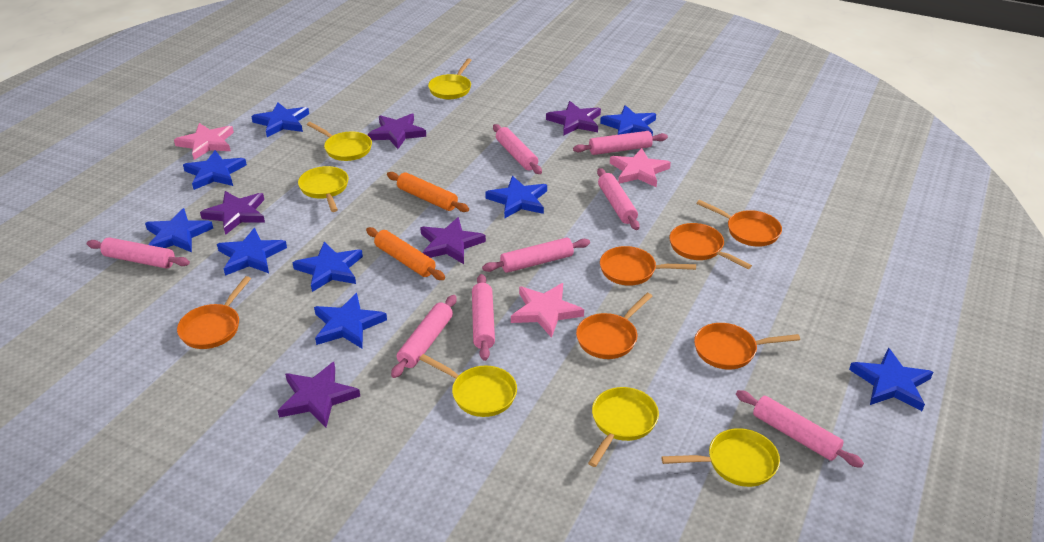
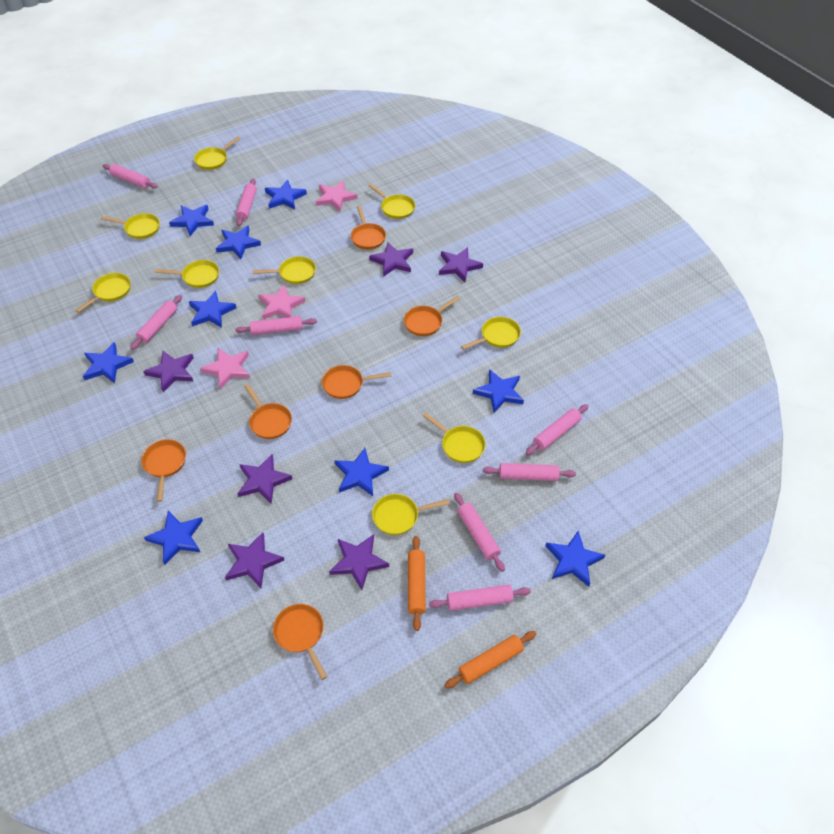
purple star: [200,191,265,235] [277,362,360,427] [368,114,426,149] [420,217,486,264] [546,101,601,136] = 5 -> [143,351,194,392] [225,533,284,588] [237,454,292,504] [329,534,389,590] [369,242,413,277] [439,247,483,282] = 6
yellow pan: [298,166,348,212] [307,122,372,161] [419,354,517,417] [428,58,472,99] [588,387,659,467] [661,428,780,487] = 6 -> [75,273,131,313] [101,213,160,239] [155,260,219,288] [194,136,241,170] [252,256,316,284] [369,184,415,219] [372,494,450,535] [423,413,486,463] [461,317,521,350] = 9

